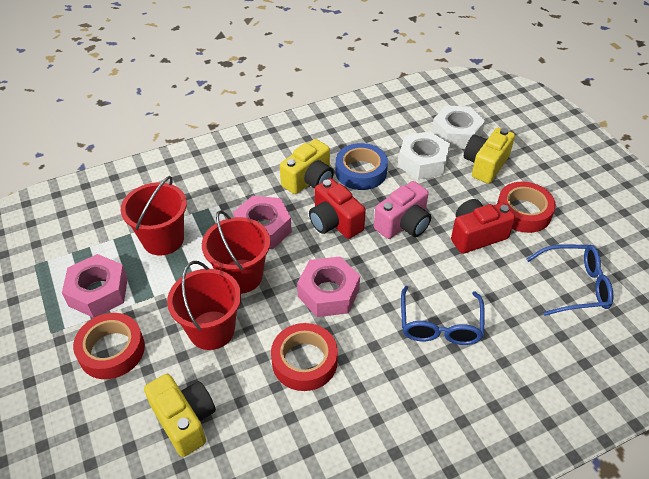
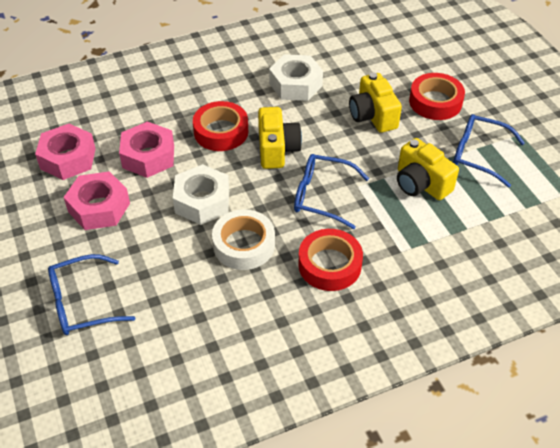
blue glasses: [401,286,485,345] [527,244,613,316] = 2 -> [48,254,136,335] [294,154,369,229] [453,114,525,187] = 3
blue tape: [335,143,388,190] = 1 -> none = 0
pink camera: [374,181,431,239] = 1 -> none = 0
red bucket: [121,176,187,256] [167,261,241,350] [202,211,270,294] = 3 -> none = 0
red camera: [309,178,366,239] [451,199,515,254] = 2 -> none = 0
white tape: none = 0 -> [212,210,275,270] = 1

